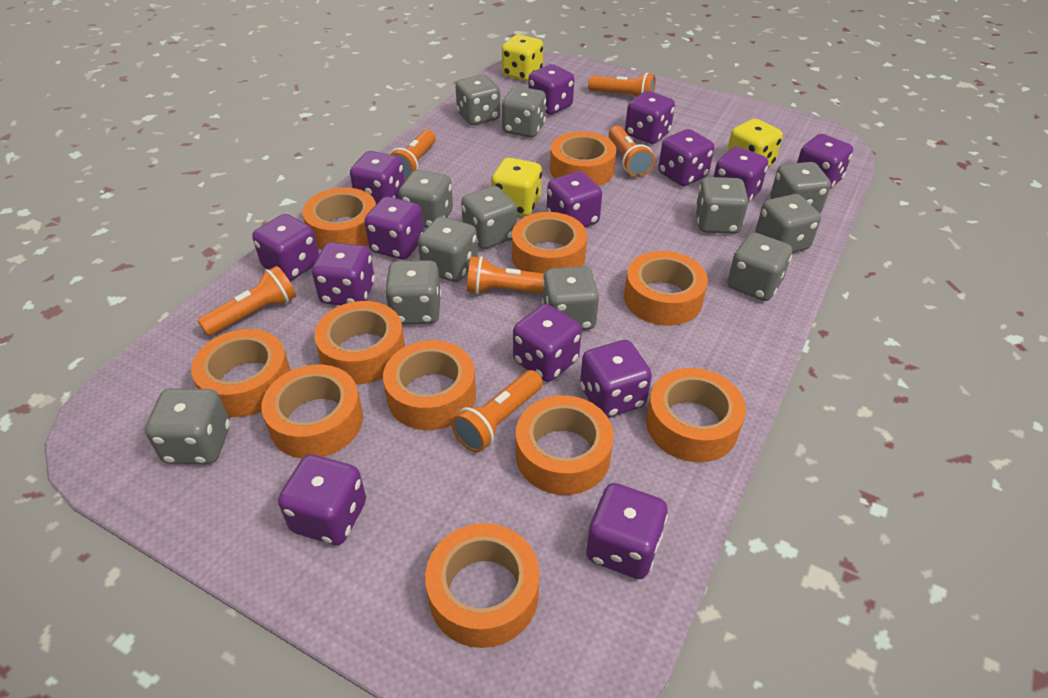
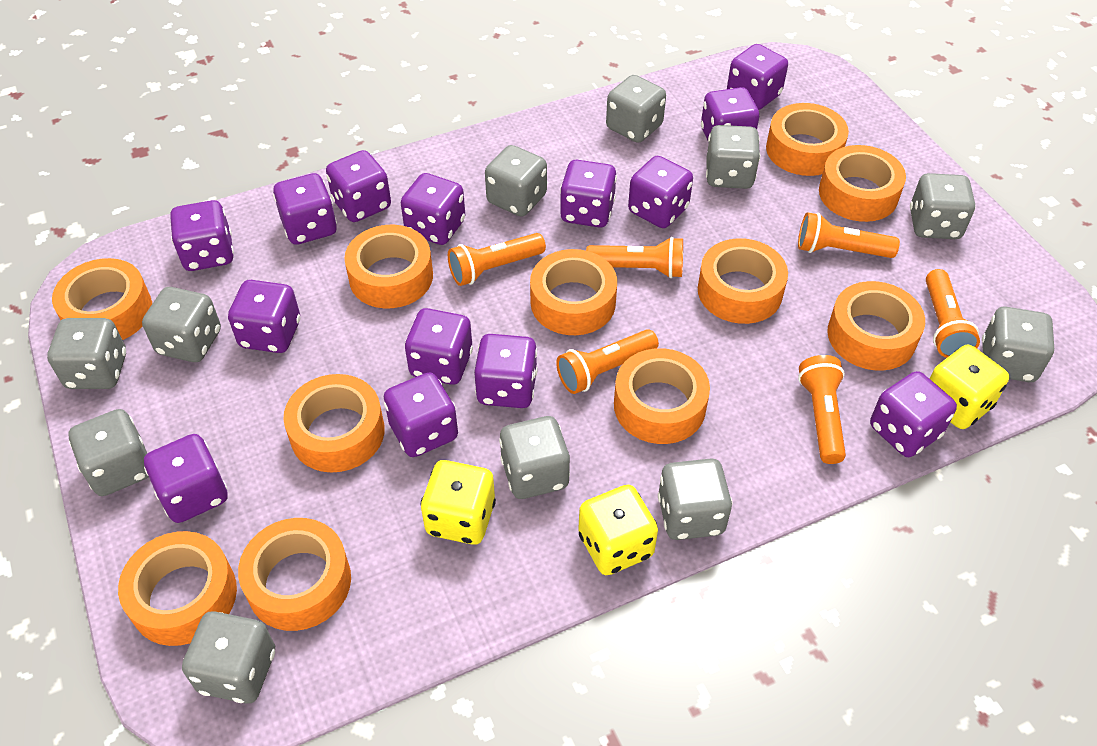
grey dice: [145,388,230,464] [385,260,441,324] [398,170,453,228] [418,217,478,282] [456,75,501,125] [461,186,517,249] [502,86,546,138] [542,266,599,330] [695,177,748,234] [727,233,792,301] [755,194,821,253] [770,162,831,213] = 12 -> [47,318,126,389] [69,409,149,496] [142,287,221,362] [182,611,275,703] [485,145,547,217] [499,416,570,499] [606,75,666,143] [658,459,732,540] [706,125,760,189] [910,173,975,239] [982,307,1054,382] = 11

